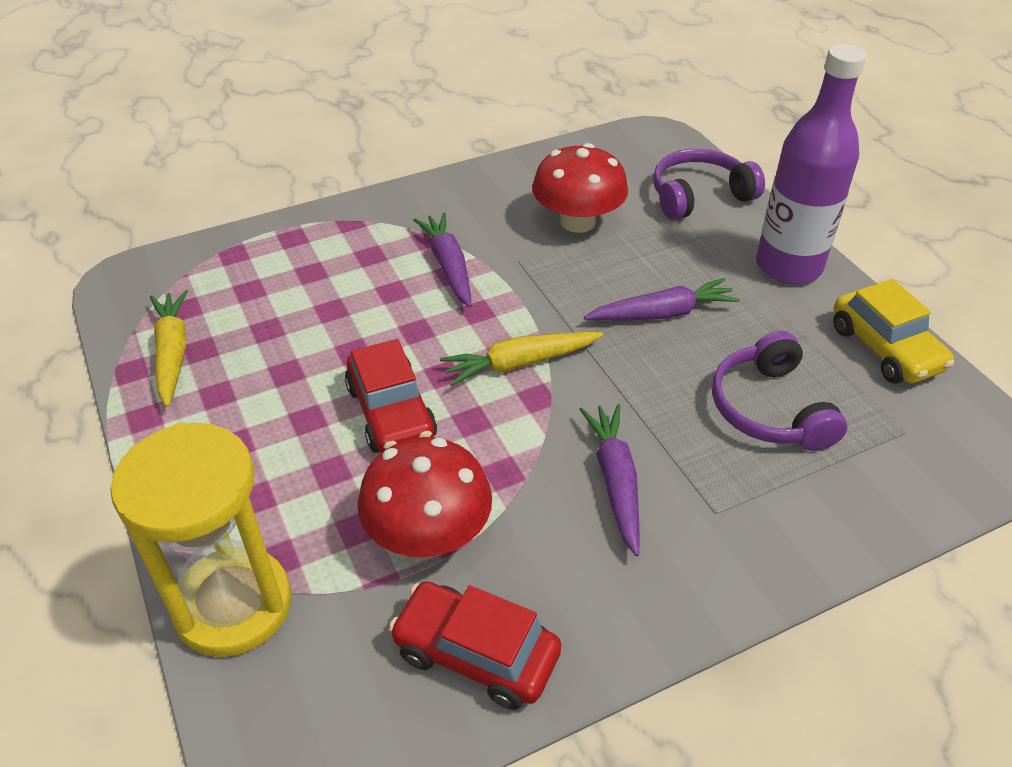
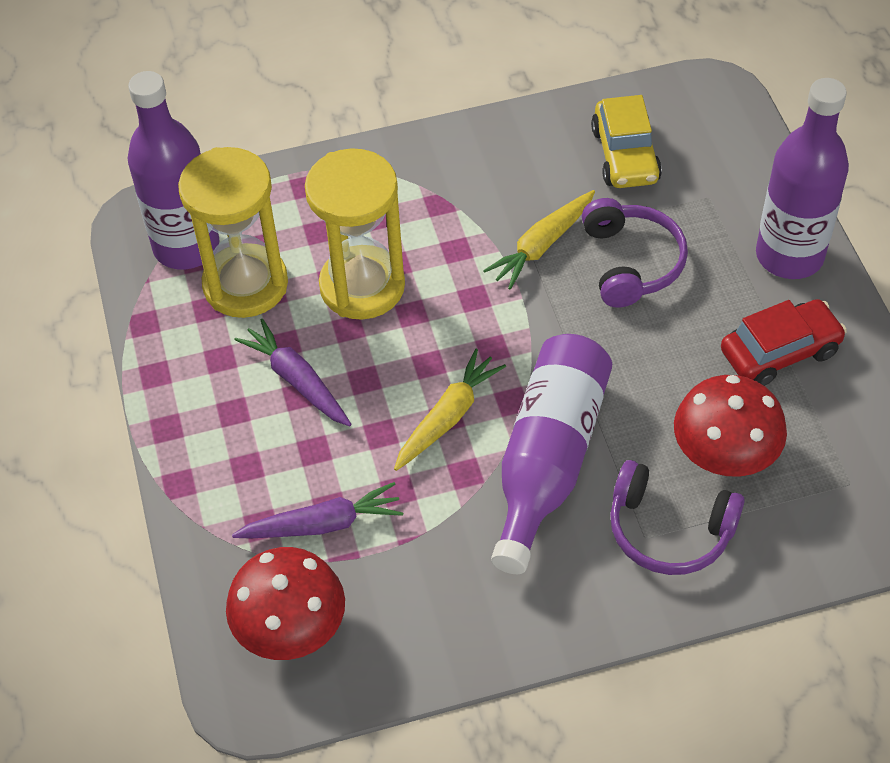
purple bottle: [756,44,867,284] = 1 -> [128,71,220,270] [491,334,612,574] [756,78,849,279] = 3
purple carrot: [413,212,472,308] [579,404,640,556] [584,278,740,321] = 3 -> [232,482,403,538] [234,319,351,426] = 2
red car: [345,339,437,453] [389,581,561,710] = 2 -> [721,299,847,386] = 1
yellow hourglass: [110,423,291,657] = 1 -> [178,147,288,318] [305,148,405,320] = 2

